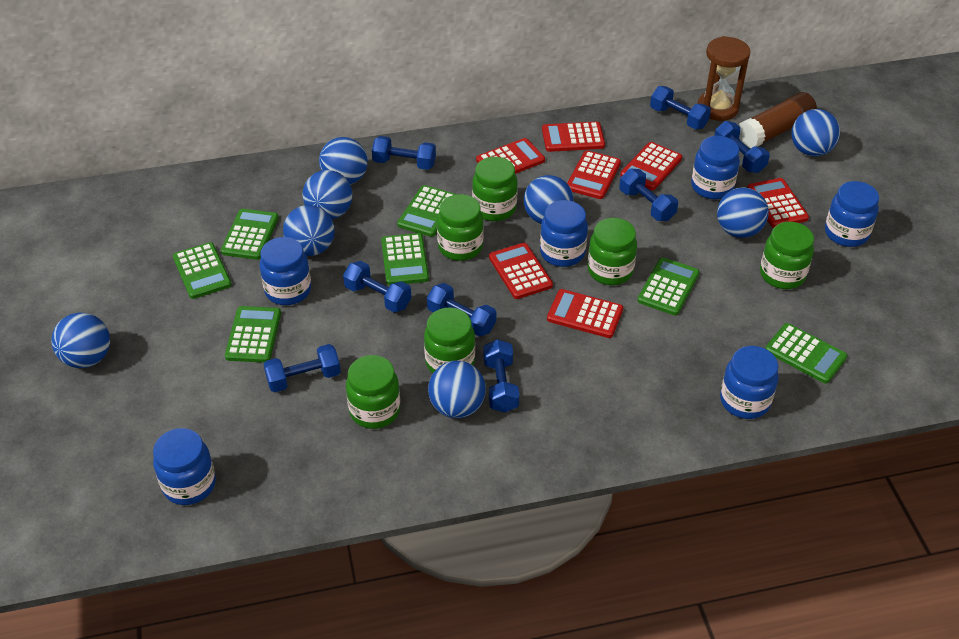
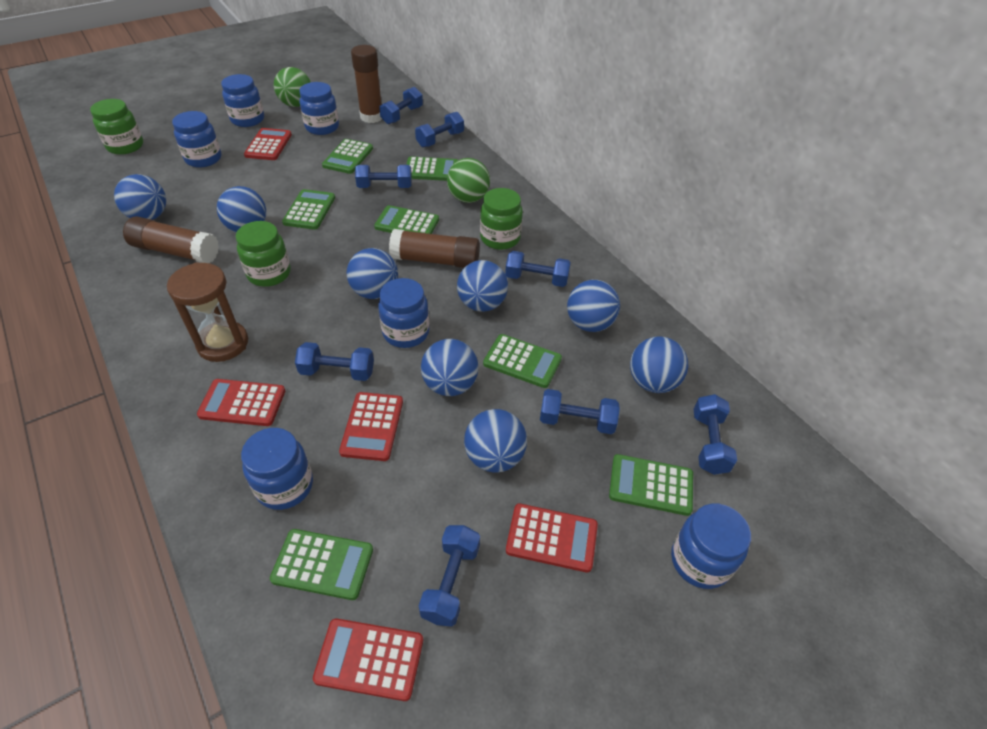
brown glue stick: [739,92,817,148] = 1 -> [123,216,219,263] [351,45,382,123] [389,229,480,268] = 3
green ball: none = 0 -> [274,67,311,107] [447,158,490,203] = 2
green jar: [346,355,400,429] [424,307,475,373] [437,194,484,261] [472,157,518,221] [588,218,637,285] [760,222,814,289] = 6 -> [90,99,143,155] [236,221,291,287] [480,188,523,250] = 3
red calculator: [476,138,545,174] [489,243,553,299] [542,122,605,152] [547,289,623,338] [567,150,621,199] [621,142,682,190] [747,178,809,228] = 7 -> [197,379,285,426] [244,128,292,160] [313,618,423,701] [339,392,403,461] [506,503,598,573] = 5

